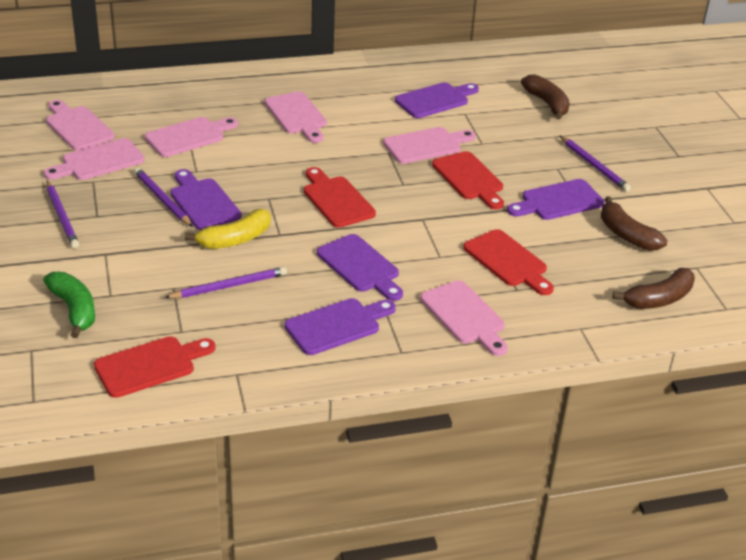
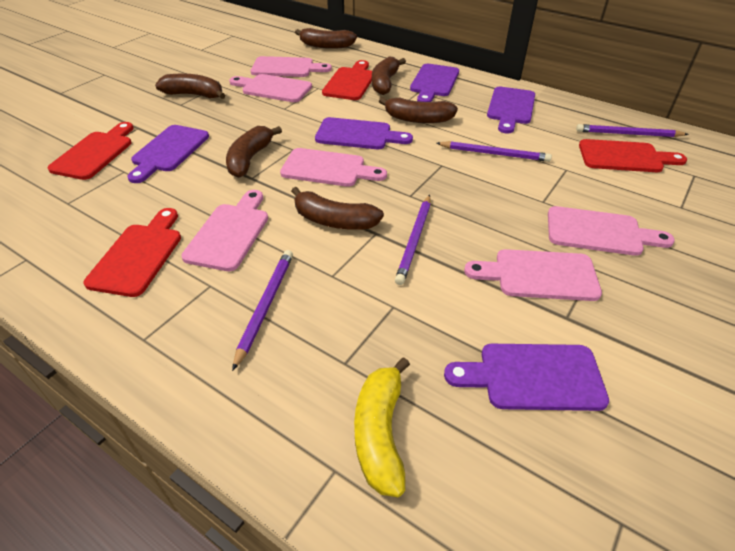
brown banana: [521,74,570,120] [601,196,667,251] [613,268,695,309] = 3 -> [155,74,225,99] [226,126,282,178] [291,187,384,230] [295,28,357,49] [372,56,406,95] [379,97,458,123] = 6
green banana: [43,272,95,338] = 1 -> none = 0

